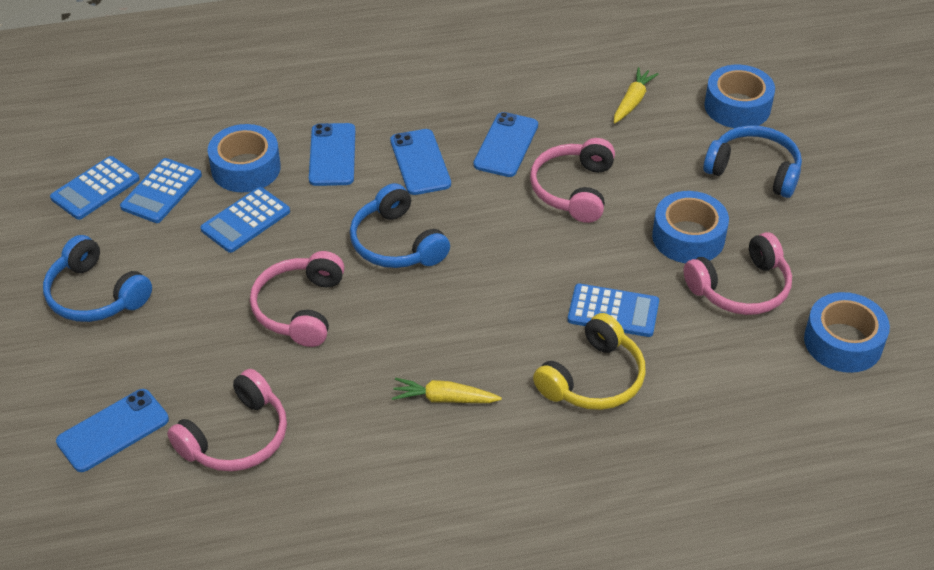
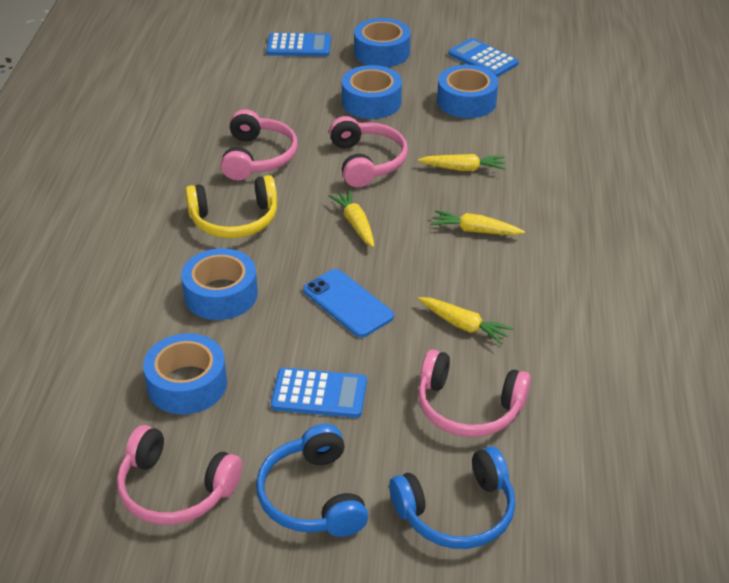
blue calculator: [50,156,140,220] [120,158,202,223] [200,187,290,253] [568,283,659,337] = 4 -> [266,33,331,56] [271,368,367,418] [448,38,519,77] = 3
blue headphones: [43,235,152,322] [350,183,450,268] [703,125,802,198] = 3 -> [256,424,368,537] [389,446,515,549] = 2
blue phone: [56,389,169,472] [309,123,355,186] [390,129,451,195] [473,112,538,177] = 4 -> [303,269,394,337] = 1
blue tape: [208,124,281,192] [652,191,729,263] [704,65,775,128] [804,292,890,373] = 4 -> [143,333,227,414] [181,248,258,320] [342,65,402,119] [354,18,411,67] [437,65,498,118] = 5
yellow carrot: [392,378,502,403] [614,67,659,123] = 2 -> [328,190,374,247] [418,154,506,171] [418,297,513,345] [431,210,525,235] = 4

